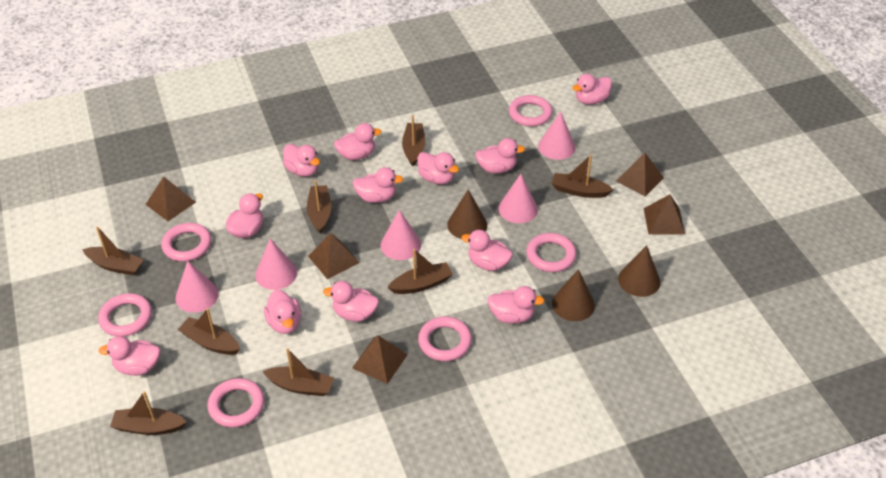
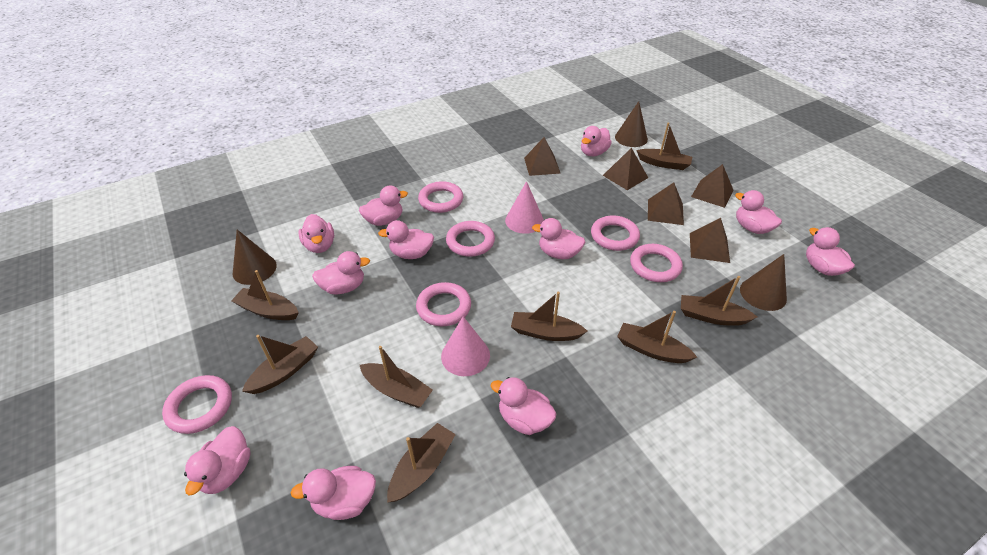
pink cone: [175,261,219,313] [255,239,297,290] [380,210,421,260] [499,174,538,223] [538,111,576,160] = 5 -> [441,317,490,376] [505,181,544,234] = 2
pink duck: [99,336,160,376] [226,193,263,238] [264,290,301,334] [283,144,320,177] [323,281,379,322] [334,123,382,160] [353,167,404,203] [417,152,459,185] [461,230,513,271] [475,138,525,174] [488,286,545,324] [573,73,612,105] = 12 -> [184,426,251,496] [290,466,376,520] [299,214,334,253] [312,251,370,294] [359,185,408,226] [378,220,434,259] [491,377,557,435] [532,218,585,259] [581,126,612,156] [735,190,782,234] [806,227,855,276] = 11

